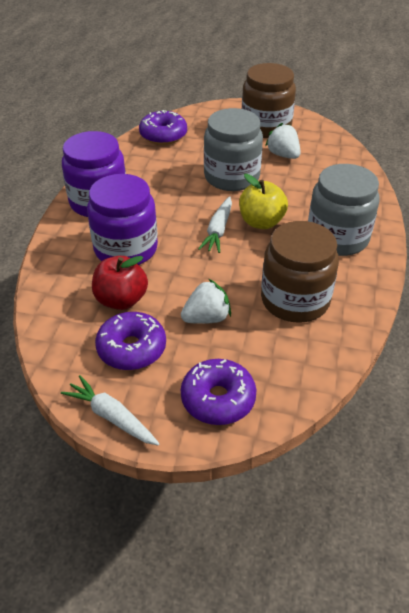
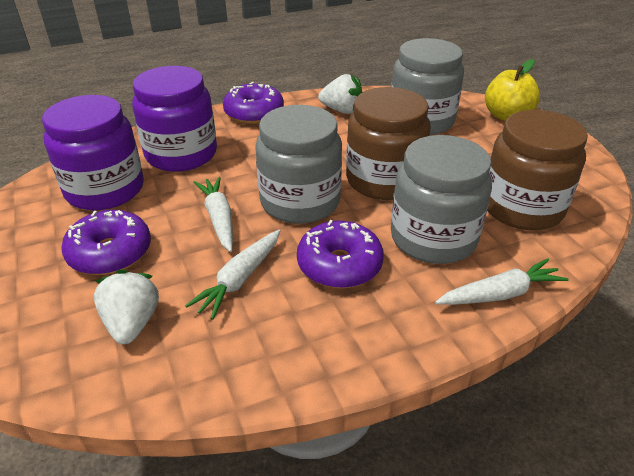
grey jar: [204,108,263,191] [308,164,379,256] = 2 -> [255,105,342,224] [391,38,464,135] [391,135,492,264] = 3
red apple: [92,256,148,310] = 1 -> none = 0
white carrot: [61,375,160,445] [198,196,232,253] = 2 -> [185,230,280,320] [193,176,233,252] [435,258,569,305] = 3

